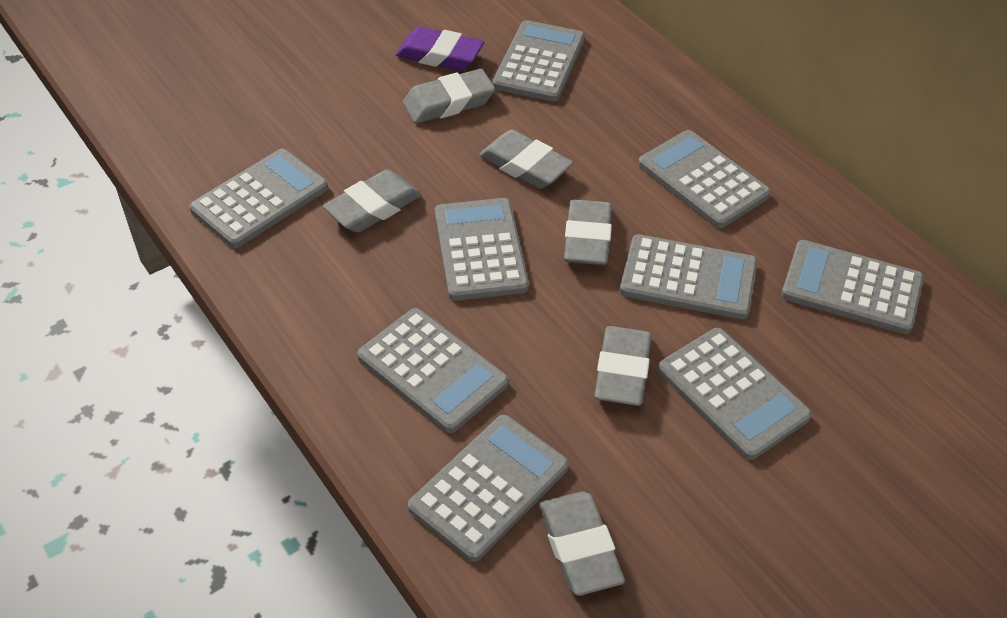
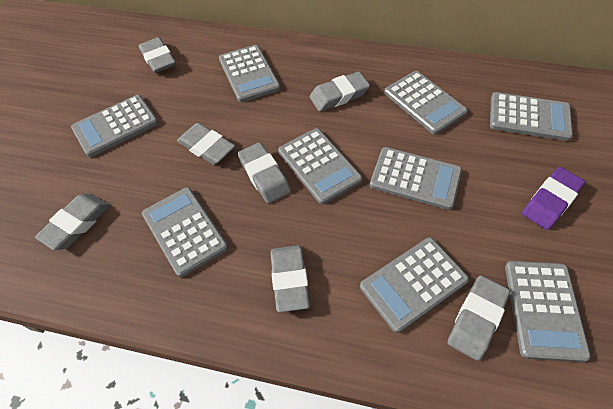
grey eraser: [323,169,422,233] [403,69,495,123] [479,130,573,189] [539,492,625,596] [564,199,612,265] [594,326,652,406] = 6 -> [35,194,110,250] [139,37,176,73] [177,123,235,165] [238,142,291,204] [271,245,310,312] [309,72,370,111] [447,276,510,361] = 7

